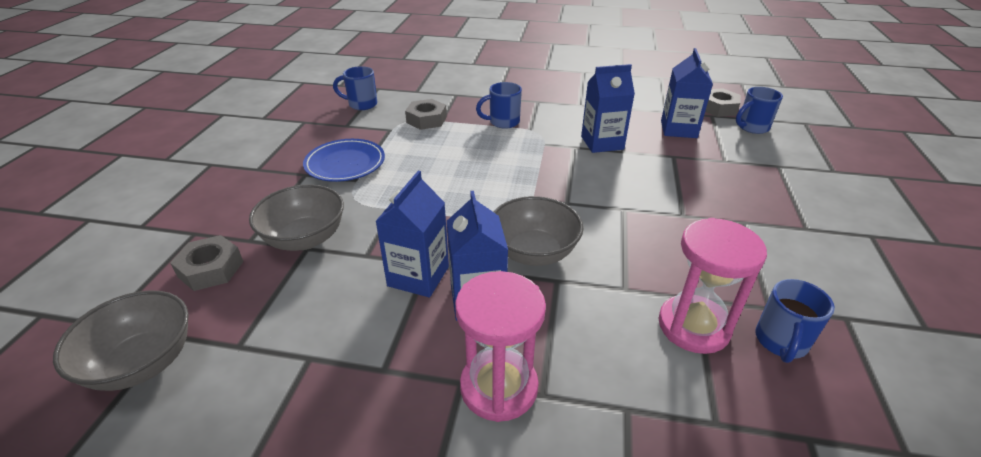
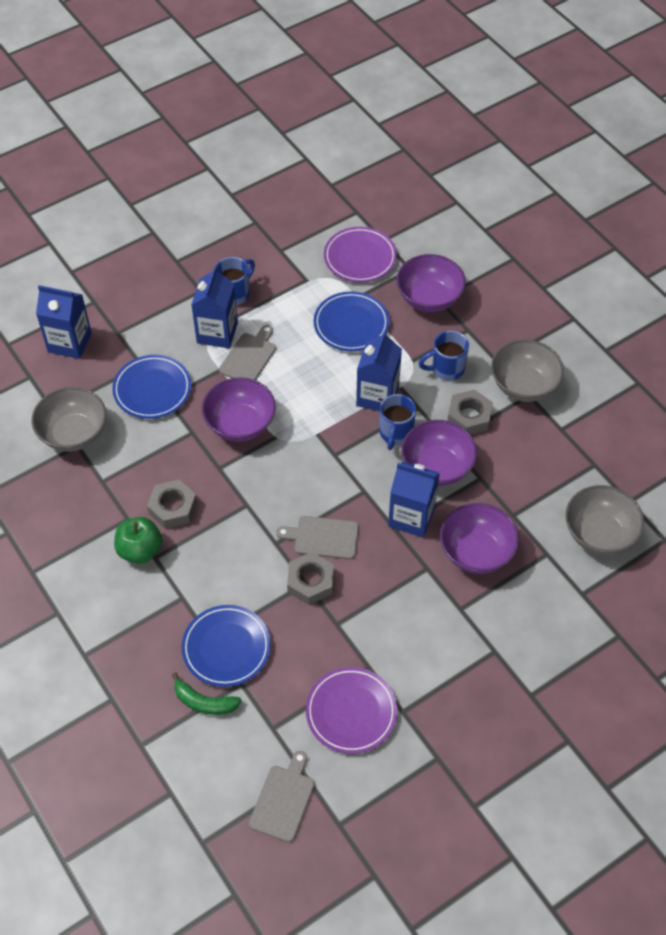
blue mug: [333,66,377,110] [476,82,522,129] [736,87,783,134] [755,279,835,363] = 4 -> [216,257,255,305] [379,394,416,450] [418,331,469,380] = 3
blue plate: [303,139,385,182] = 1 -> [112,355,191,419] [182,605,271,687] [314,291,390,351] = 3
green apple: none = 0 -> [114,517,163,564] = 1
green banana: none = 0 -> [172,672,242,715] = 1
grey cutting board: none = 0 -> [219,325,276,380] [249,751,315,842] [276,516,359,559] = 3
pink hourglass: [455,271,546,422] [659,218,767,354] = 2 -> none = 0
purple bowl: none = 0 -> [202,377,276,442] [396,254,466,312] [401,420,477,486] [440,503,519,574] = 4
purple plate: none = 0 -> [306,667,397,754] [324,227,397,282] = 2

